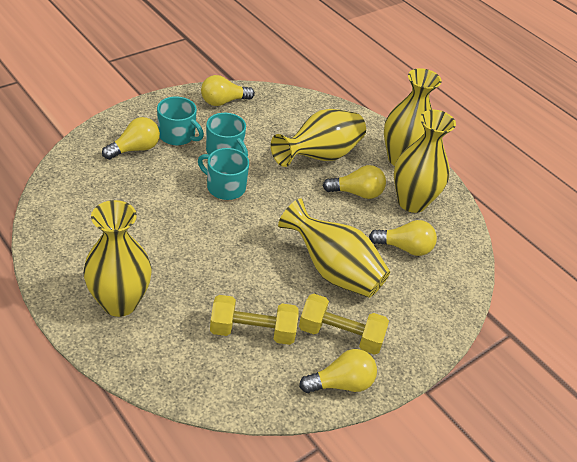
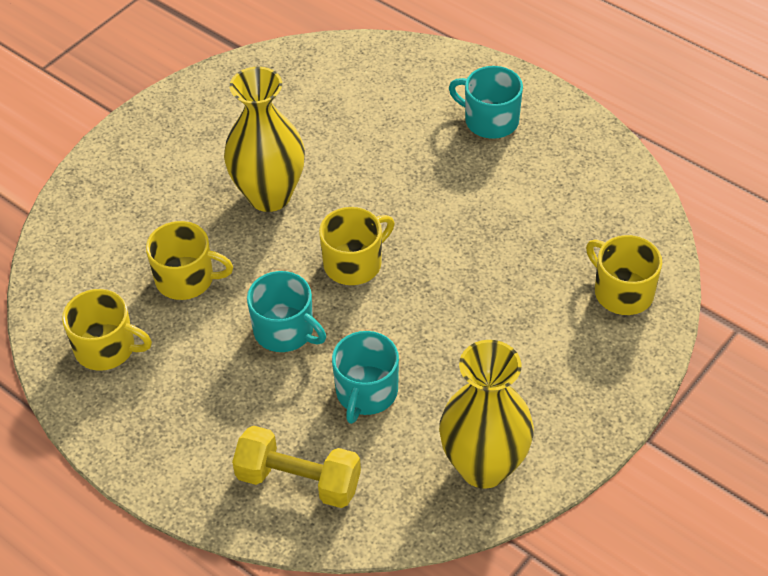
yellow dumbbell: [210,295,299,345] [299,294,389,355] = 2 -> [232,426,361,508] = 1
yellow light bulb: [102,117,160,160] [201,75,255,106] [299,349,377,393] [323,165,386,199] [369,220,437,256] = 5 -> none = 0
yellow mug: none = 0 -> [62,289,152,371] [146,221,233,300] [319,207,395,285] [586,235,662,315] = 4
yellow vase: [83,200,152,317] [271,109,366,167] [278,198,390,298] [384,68,442,166] [394,110,456,213] = 5 -> [224,67,305,212] [439,340,534,489] = 2

